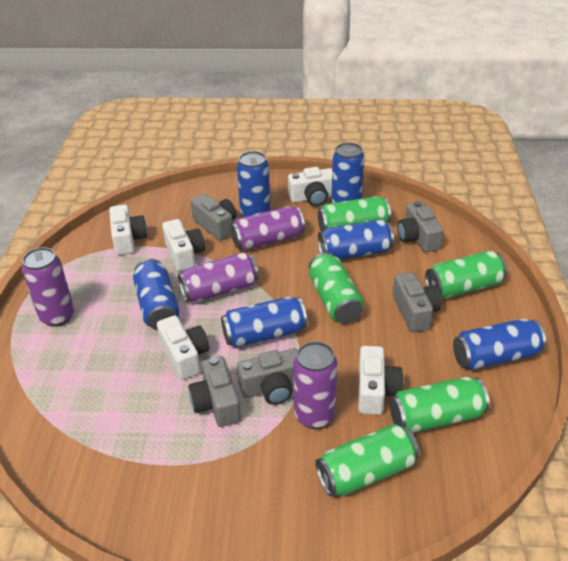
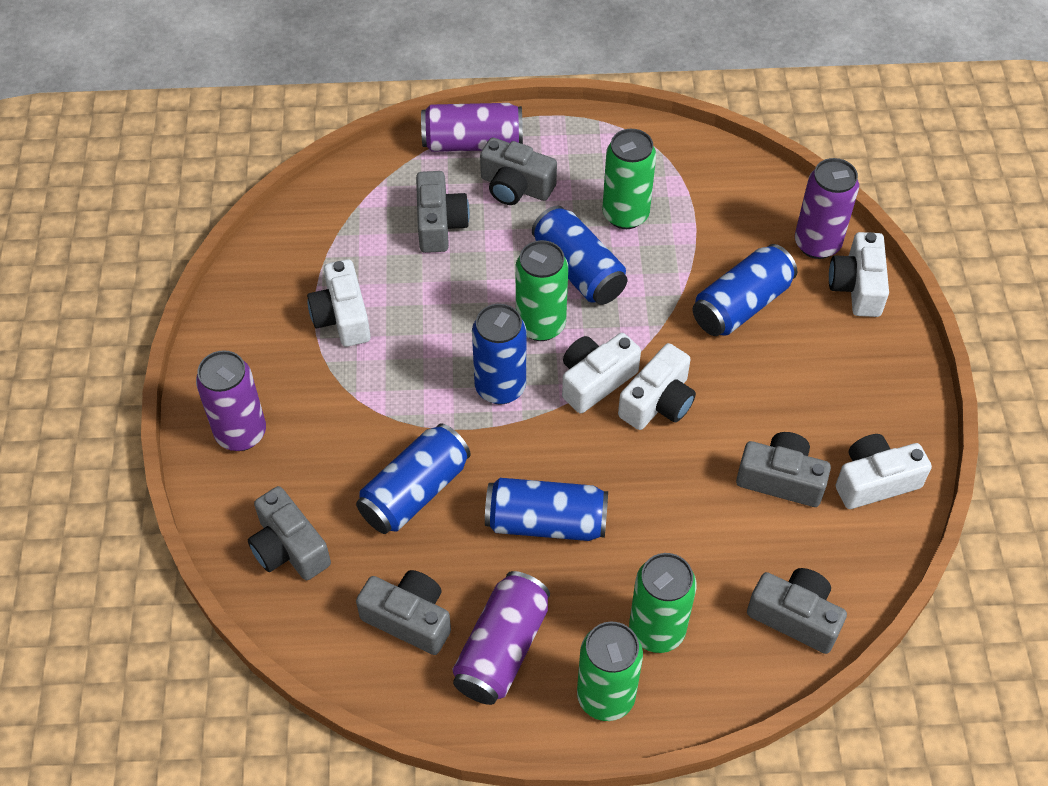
blue can: [133,259,180,330] [221,297,307,348] [237,151,271,217] [318,219,394,260] [331,143,365,203] [453,319,546,370] = 6 -> [356,423,471,534] [472,304,526,405] [485,478,608,541] [532,206,628,305] [692,244,797,336] = 5
green can: [309,252,364,324] [316,424,419,497] [318,196,391,232] [390,377,490,433] [425,251,507,299] = 5 -> [515,240,568,341] [577,622,643,721] [602,129,656,229] [629,553,697,653] = 4
grey camera: [188,356,241,427] [191,194,237,241] [237,348,298,405] [393,272,442,332] [397,201,444,252] = 5 -> [248,486,331,580] [356,570,451,655] [416,171,470,253] [480,137,557,205] [736,432,831,507] [747,568,847,654] = 6

